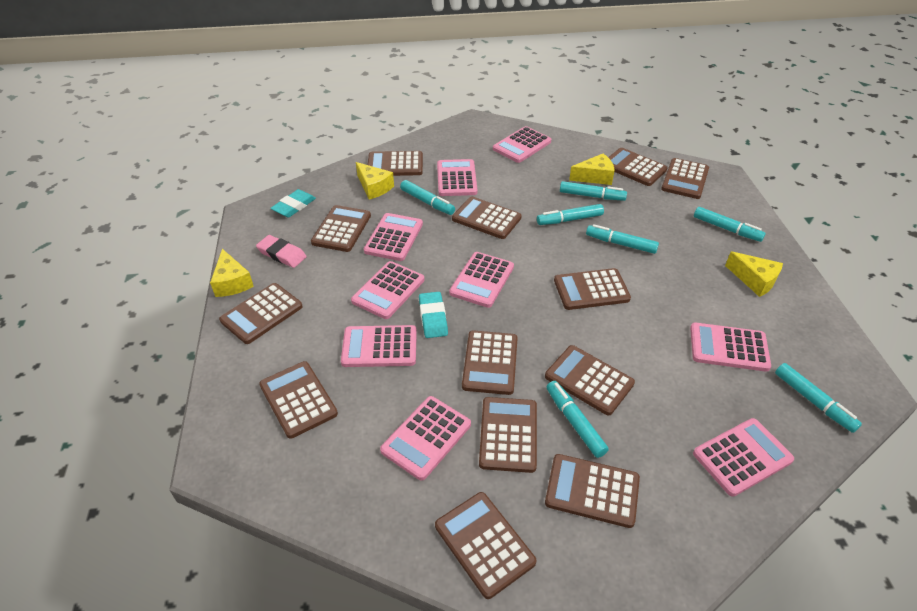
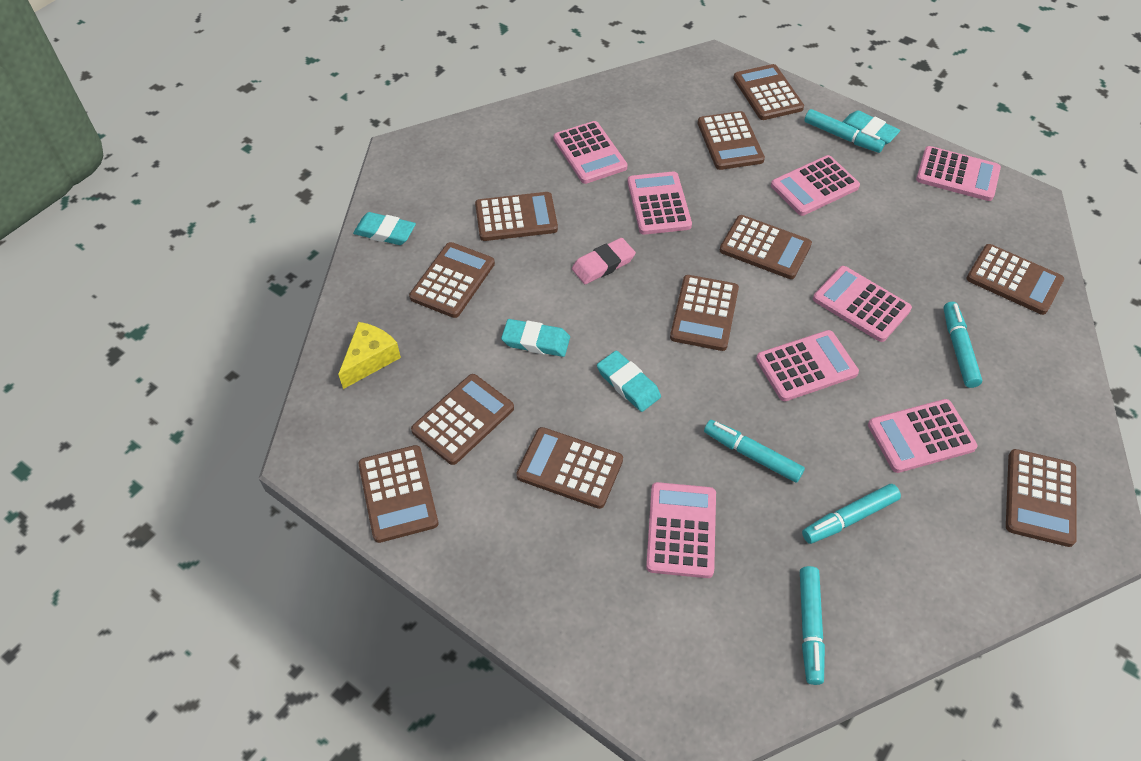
brown calculator: [219,283,302,344] [259,361,338,439] [311,205,371,252] [368,151,423,176] [435,492,536,599] [452,197,522,239] [462,330,518,395] [479,397,537,473] [545,345,635,415] [545,454,640,528] [554,268,631,310] [608,148,667,186] [661,158,709,199] = 13 -> [358,445,439,543] [409,242,495,318] [411,374,514,465] [475,192,558,241] [516,427,623,509] [670,275,739,351] [698,111,765,170] [720,215,812,279] [733,64,804,120] [966,244,1064,315] [1006,449,1077,547] = 11
pink calculator: [341,325,417,367] [351,261,424,319] [364,213,423,261] [380,396,471,481] [437,159,477,196] [449,252,514,308] [493,126,551,163] [690,322,771,372] [693,418,794,497] = 9 -> [553,121,628,184] [628,171,692,235] [646,482,716,578] [756,330,859,401] [771,155,860,216] [813,266,912,342] [868,399,978,473] [916,146,1001,201] = 8
turquoise eraser: [270,189,316,218] [419,292,448,338] = 2 -> [353,212,416,245] [501,319,570,357] [597,351,661,412] [843,110,900,145] = 4
turquoise marker: [400,180,455,215] [537,204,604,225] [547,381,609,458] [560,181,627,201] [586,224,659,254] [694,207,766,242] [775,363,862,433] = 7 -> [704,420,805,483] [800,566,825,685] [802,484,901,544] [804,109,885,153] [944,302,982,388] = 5
yellow cheese: [210,249,254,297] [356,162,394,199] [569,154,615,185] [725,251,783,297] = 4 -> [338,322,401,389] = 1

